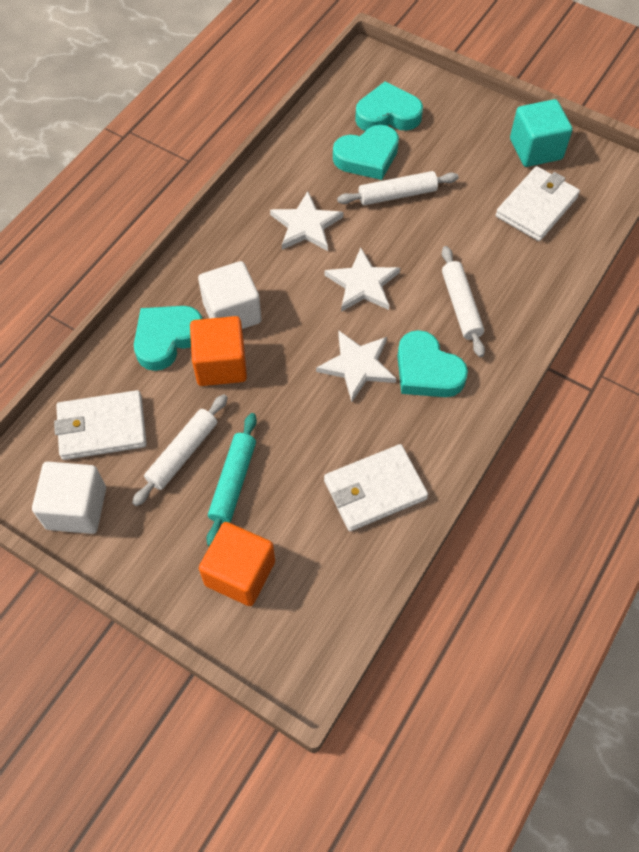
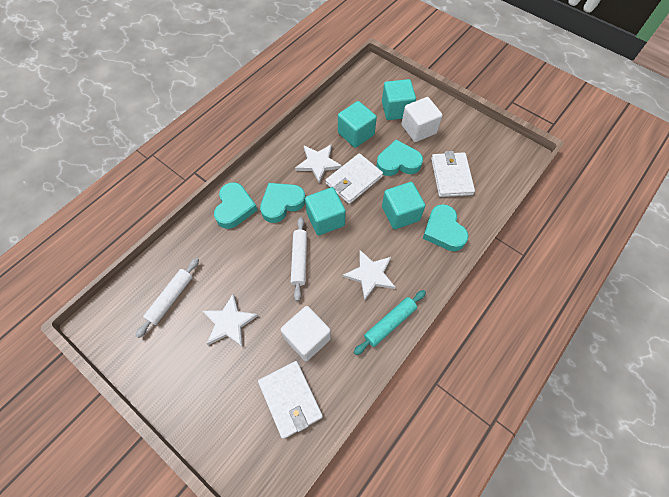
orange cube: [190,316,247,386] [199,522,275,606] = 2 -> none = 0
turquoise cube: [510,99,573,167] = 1 -> [305,187,346,236] [338,101,377,148] [382,79,416,120] [382,182,425,229] = 4
white rolling pin: [132,394,228,506] [337,171,459,205] [442,246,485,357] = 3 -> [135,258,199,338] [291,217,307,301] = 2

